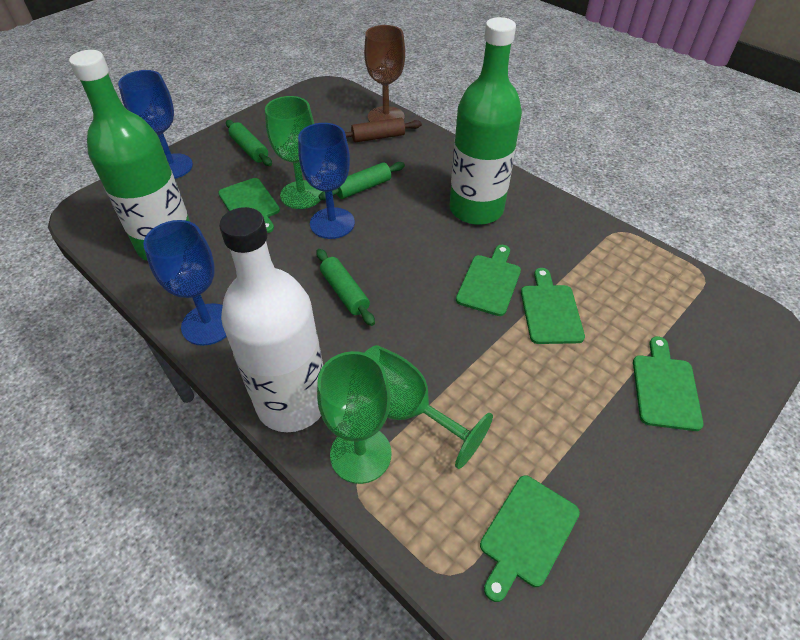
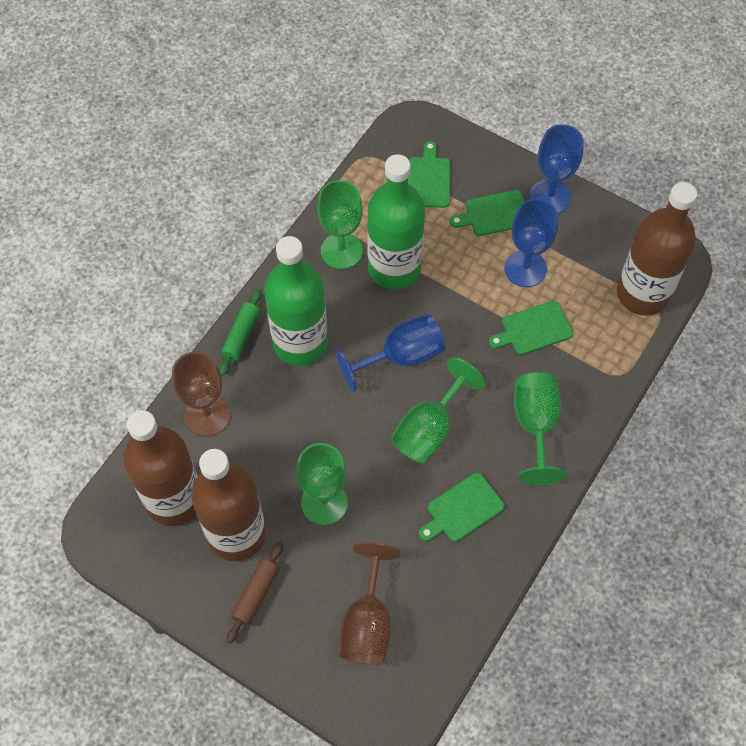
brown bottle: none = 0 -> [124,410,198,526] [191,449,266,561] [617,182,697,316] = 3
brown goblet: [364,25,405,122] = 1 -> [172,352,230,437] [339,542,401,664] = 2
green cutting board: [218,178,280,233] [456,245,521,316] [480,475,580,602] [521,268,585,344] [633,336,704,431] = 5 -> [408,141,451,208] [419,473,505,542] [450,190,525,236] [489,301,573,355] = 4
green goblet: [265,96,323,209] [317,351,392,484] [364,345,493,469] = 3 -> [296,443,348,525] [317,180,363,269] [391,357,486,463] [514,372,566,485] = 4
green rolling pin: [226,120,272,166] [316,249,375,326] [319,162,405,200] = 3 -> [219,289,262,376] = 1
white bottle: [219,207,323,432] = 1 -> none = 0

